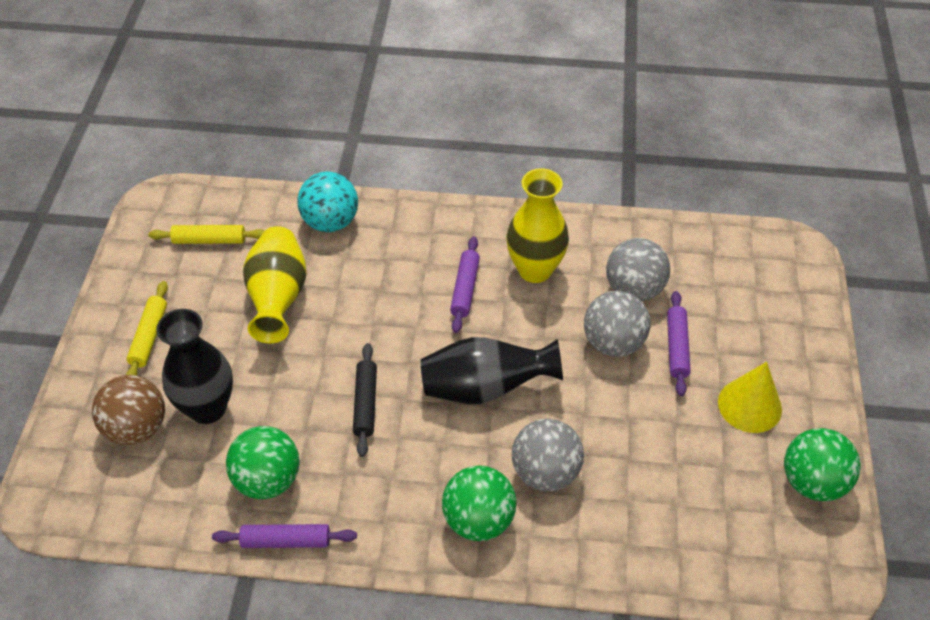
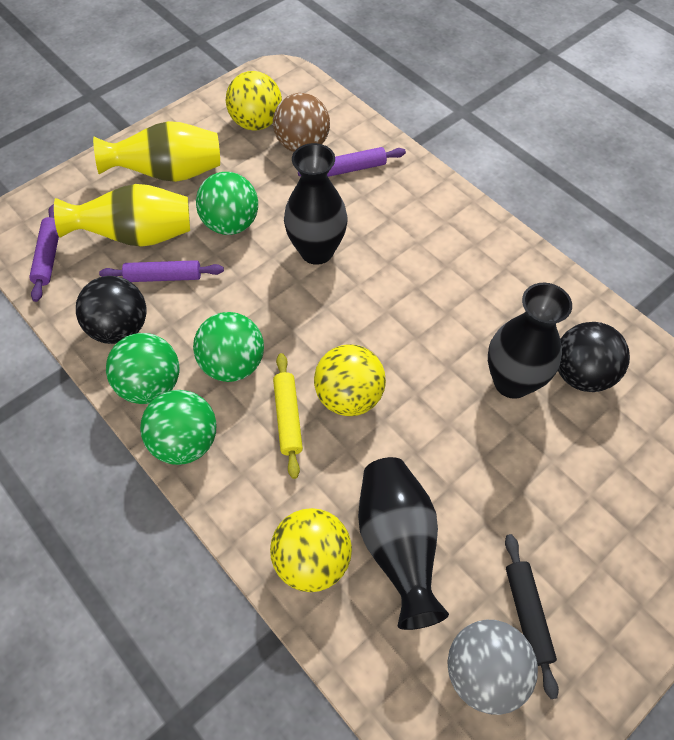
black ball: none = 0 -> [76,276,147,344] [558,322,630,392] = 2
black vase: [156,309,233,424] [421,337,563,404] = 2 -> [284,143,348,265] [358,457,449,630] [488,283,572,399] = 3
green ball: [226,426,299,499] [442,466,516,541] [784,428,861,501] = 3 -> [106,333,179,404] [140,390,216,465] [193,312,264,382] [196,172,258,235] = 4
grey ball: [512,419,584,491] [584,291,651,357] [606,238,670,301] = 3 -> [448,620,538,715] = 1
turquoise ball: [297,172,358,232] = 1 -> none = 0
yellow ball: none = 0 -> [226,71,282,131] [270,508,352,592] [314,344,386,416] = 3
yellow cone: [718,362,782,433] = 1 -> none = 0
yellow rolling pin: [126,281,168,376] [149,225,264,244] = 2 -> [273,353,303,479] = 1

